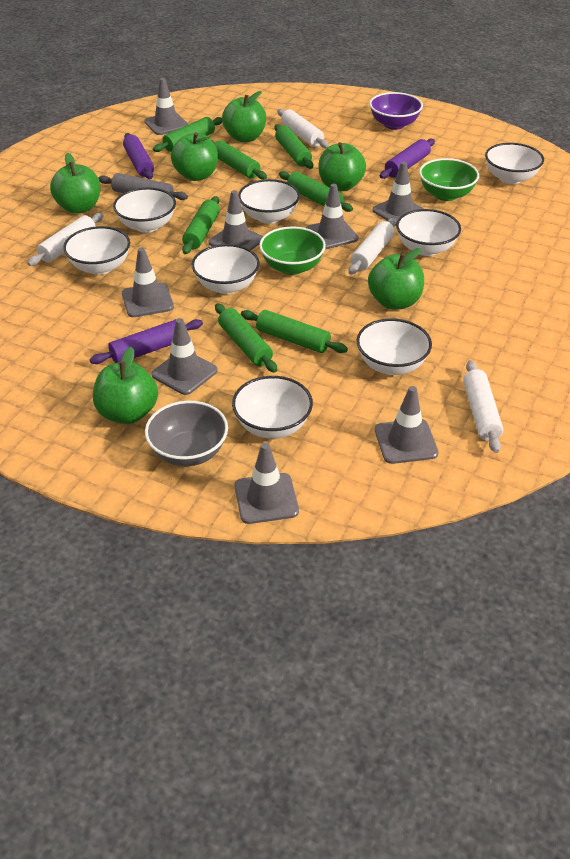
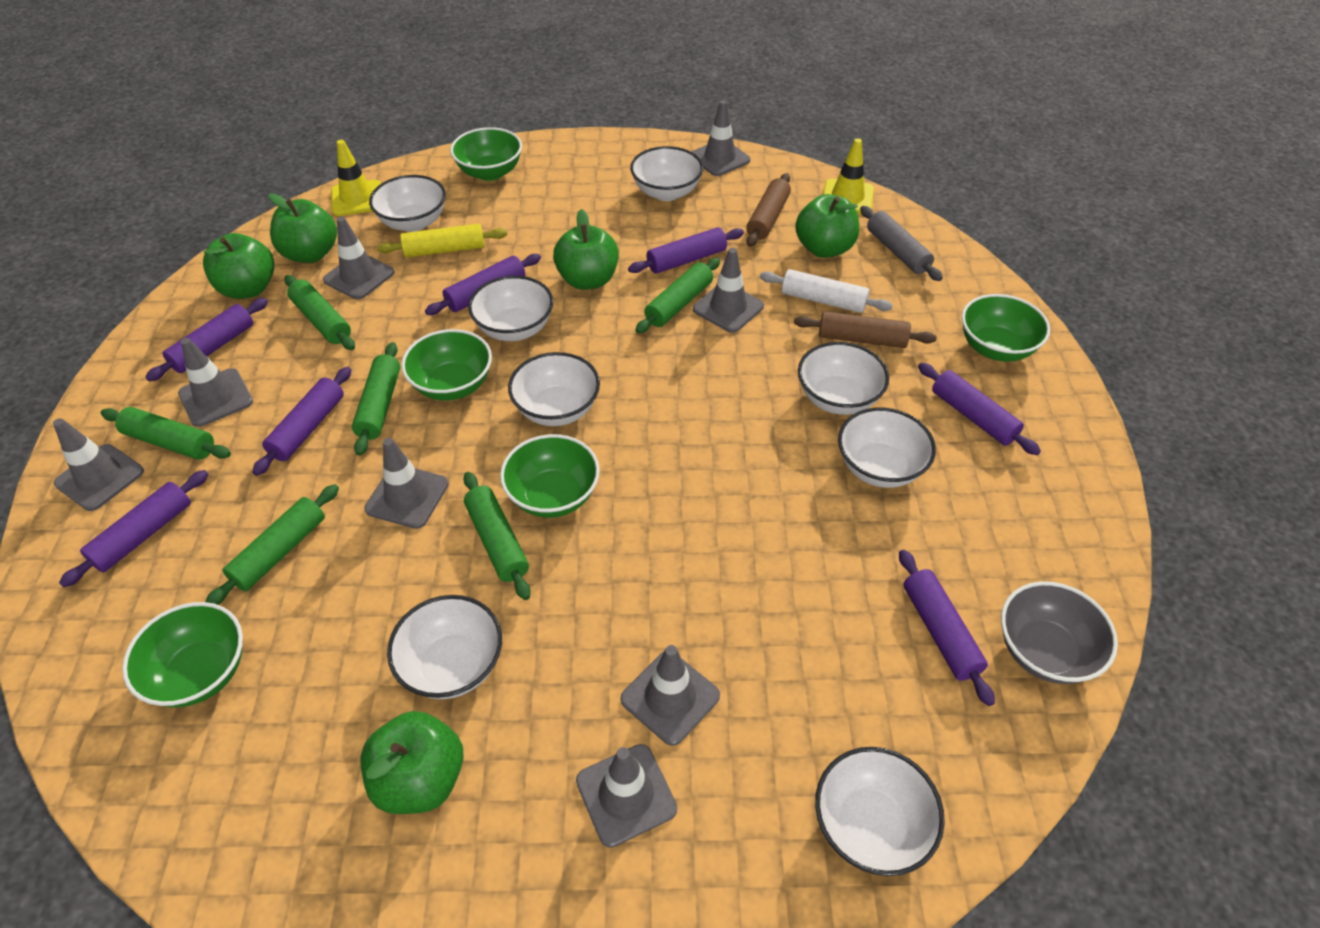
brown rolling pin: none = 0 -> [746,173,791,247] [794,311,936,348] = 2
green apple: [50,153,101,214] [93,347,158,424] [171,132,218,181] [222,91,266,142] [319,142,366,191] [368,248,424,310] = 6 -> [203,233,274,299] [268,193,337,263] [361,711,464,814] [553,209,619,290] [795,194,859,258] = 5
green bowl: [259,226,326,275] [419,158,479,201] = 2 -> [122,602,243,707] [401,329,492,401] [450,127,522,181] [500,434,600,518] [962,294,1050,362] = 5
green rolling pin: [153,117,222,152] [182,196,220,254] [211,140,267,180] [215,303,278,373] [241,310,348,353] [274,124,313,169] [279,171,353,212] = 7 -> [101,407,231,460] [205,484,339,605] [284,275,355,350] [352,342,400,456] [463,472,531,600] [635,257,720,334] = 6
purple bowl: [369,92,423,130] = 1 -> none = 0
purple rolling pin: [90,319,203,364] [123,133,154,179] [380,139,435,179] = 3 -> [59,470,208,587] [145,298,268,381] [252,367,351,476] [425,254,541,315] [628,227,744,274] [899,550,995,706] [918,363,1041,455] = 7
white rolling pin: [27,213,104,266] [277,109,329,148] [348,218,396,275] [463,360,503,453] = 4 -> [760,269,893,313] = 1
yellow rolling pin: none = 0 -> [377,224,507,258] = 1
yellow traffic cone: none = 0 -> [331,140,381,216] [823,138,874,214] = 2

